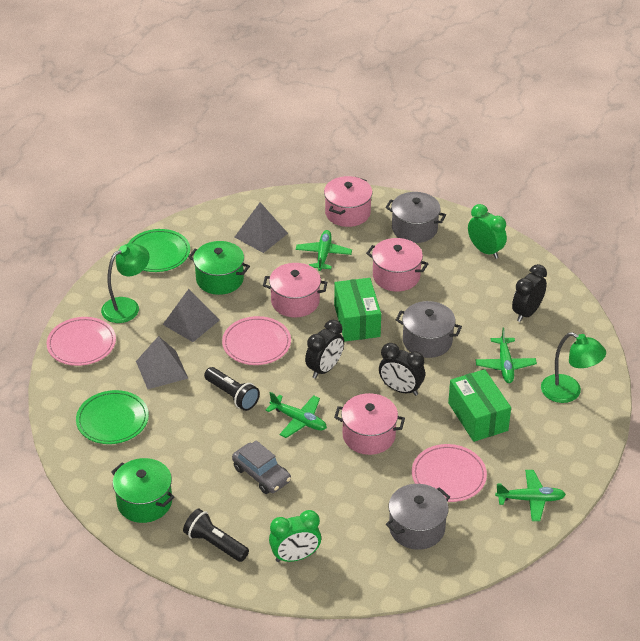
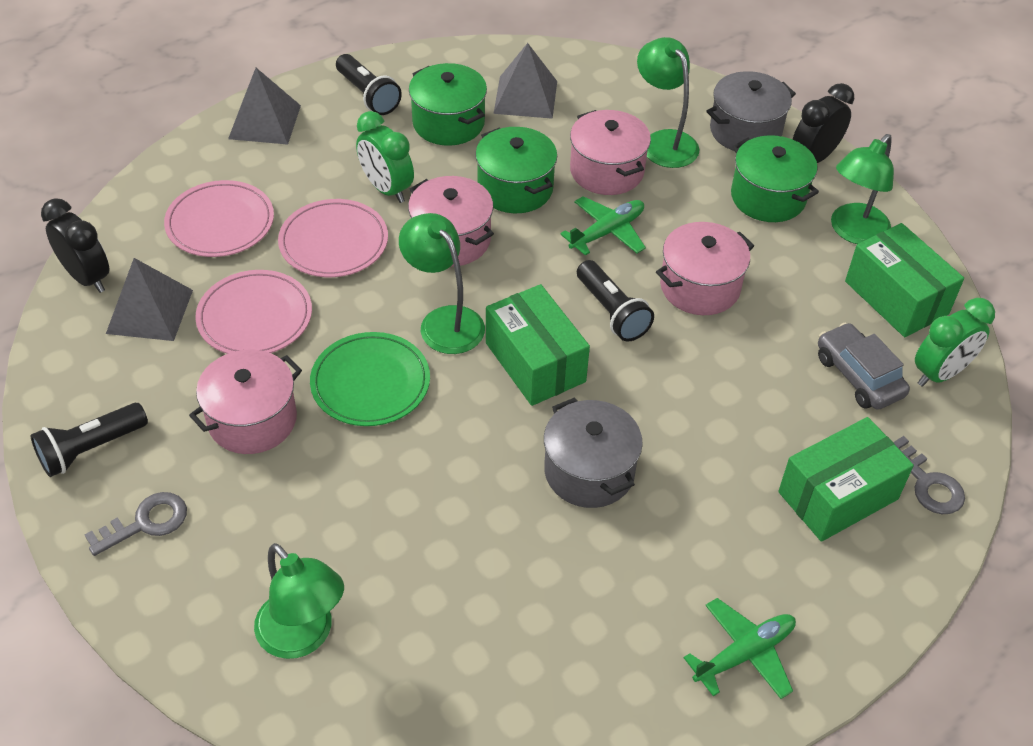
black clock: [305,320,344,379] [379,343,425,396] [512,264,547,322] = 3 -> [41,198,110,293] [793,83,854,163] = 2
black flashlight: [183,509,249,562] [204,367,260,411] = 2 -> [30,403,148,477] [336,54,402,115] [577,260,654,342] = 3
green box: [334,278,381,341] [448,369,511,442] = 2 -> [486,284,590,406] [778,417,914,542] [845,223,964,337] = 3
green lamp: [101,243,149,323] [541,332,606,403] = 2 -> [254,543,344,659] [399,213,485,354] [637,37,700,168] [831,134,894,244] = 4
green plane: [266,392,327,438] [296,230,352,271] [475,327,537,383] [495,470,566,521] = 4 -> [560,196,646,256] [684,598,796,699] = 2
green plate: [76,390,149,444] [128,229,190,272] = 2 -> [310,332,430,426] = 1
green pot: [111,458,175,523] [188,241,250,295] = 2 -> [409,63,487,146] [475,127,557,213] [731,135,819,222] = 3
grey key: none = 0 -> [85,492,187,556] [894,436,965,514] = 2
grey pot: [385,192,446,243] [386,484,450,550] [396,301,462,358] = 3 -> [544,397,643,508] [706,71,796,151] = 2

